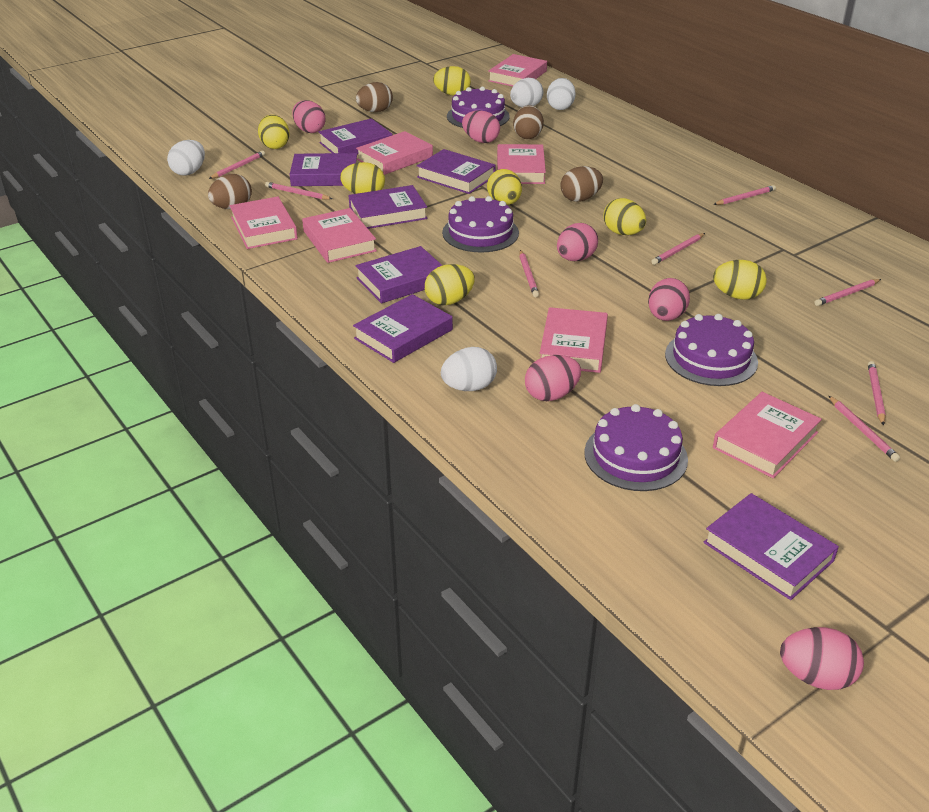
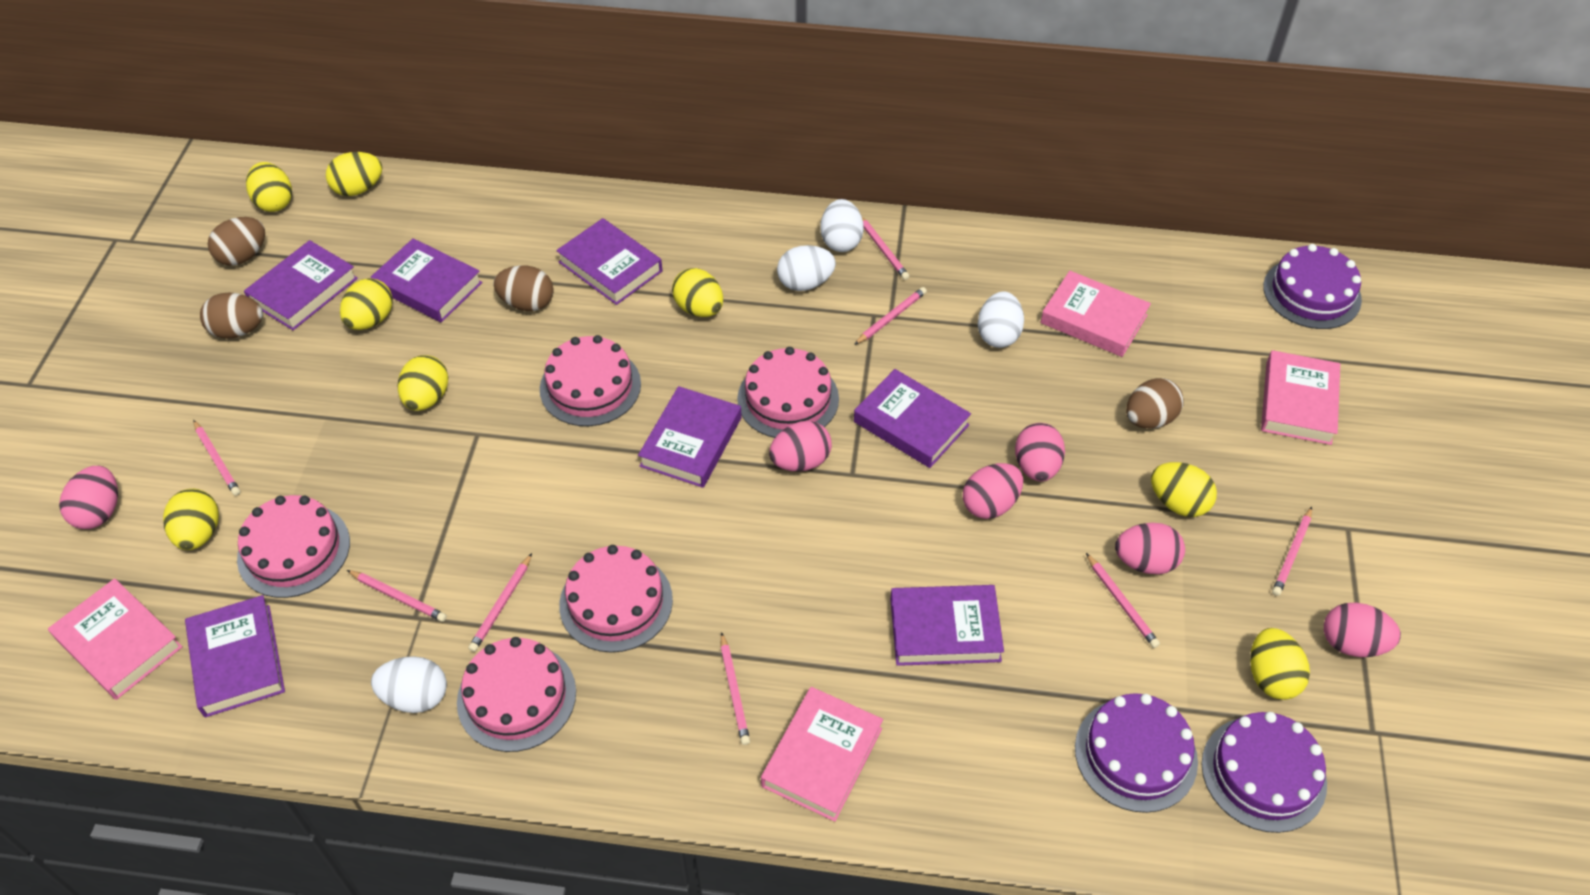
pink book: [229,197,298,249] [302,208,377,263] [356,131,433,175] [488,54,547,87] [497,144,546,184] [540,307,608,373] [713,392,822,478] = 7 -> [48,578,183,700] [761,687,883,822] [1040,271,1151,357] [1261,350,1340,445] = 4
pink cake: none = 0 -> [237,495,350,598] [457,637,576,752] [540,335,641,426] [559,545,673,653] [737,347,839,438] = 5
purple cake: [442,196,519,253] [447,87,510,128] [584,404,688,491] [665,314,758,386] = 4 -> [1075,693,1198,813] [1202,712,1327,833] [1263,244,1362,329] = 3
yellow egg: [258,115,290,149] [340,162,385,194] [425,264,475,305] [433,66,471,96] [487,169,522,205] [604,198,646,235] [713,260,767,300] = 7 -> [163,489,219,550] [246,162,292,212] [326,152,382,196] [340,278,393,330] [398,355,448,411] [672,268,723,317] [1151,462,1217,517] [1250,628,1310,700] = 8

